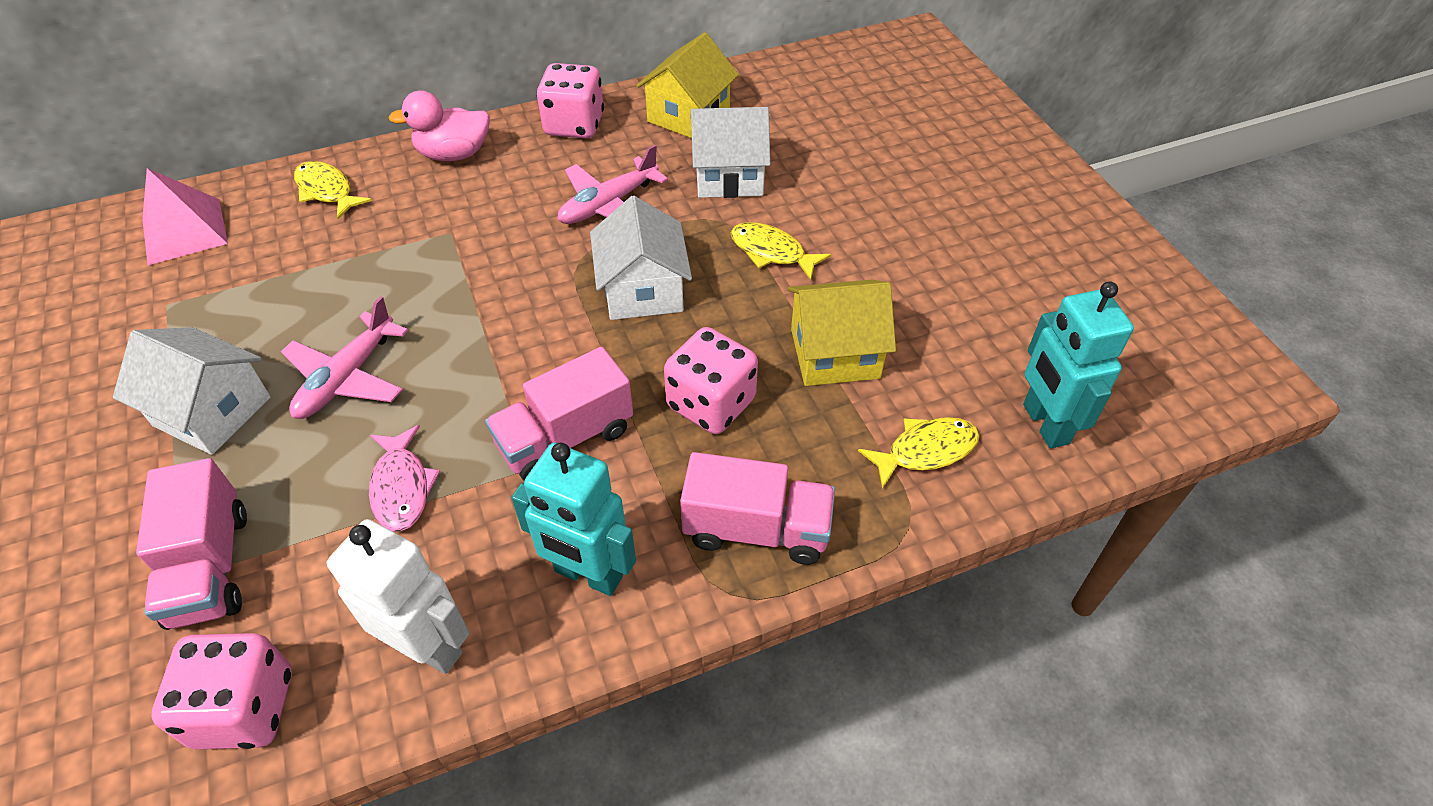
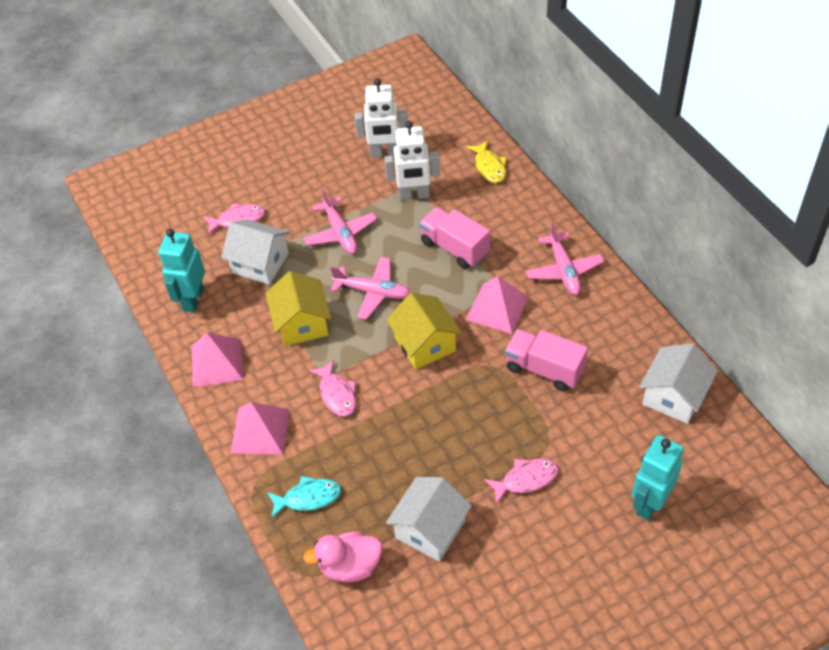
pink dice: [152,633,292,749] [537,63,604,139] [664,327,758,434] = 3 -> none = 0
pink fish: [369,425,440,531] = 1 -> [204,204,265,235] [309,360,356,417] [484,459,559,505] = 3
pink plane: [281,296,409,419] [558,144,668,224] = 2 -> [304,189,377,254] [330,257,410,319] [526,222,604,295] = 3
pink pyramid: [142,168,228,265] = 1 -> [192,332,243,387] [231,402,289,455] [466,276,529,334] = 3
pink truck: [136,458,247,630] [485,347,633,481] [680,452,835,565] = 3 -> [419,207,490,269] [505,329,588,391] = 2
turquoise fish: none = 0 -> [267,476,341,519] = 1
white robot: [327,519,470,674] = 1 -> [355,78,408,158] [384,121,440,201] = 2
yellow fish: [294,161,372,219] [731,222,831,280] [858,417,980,489] = 3 -> [466,140,506,183] = 1

